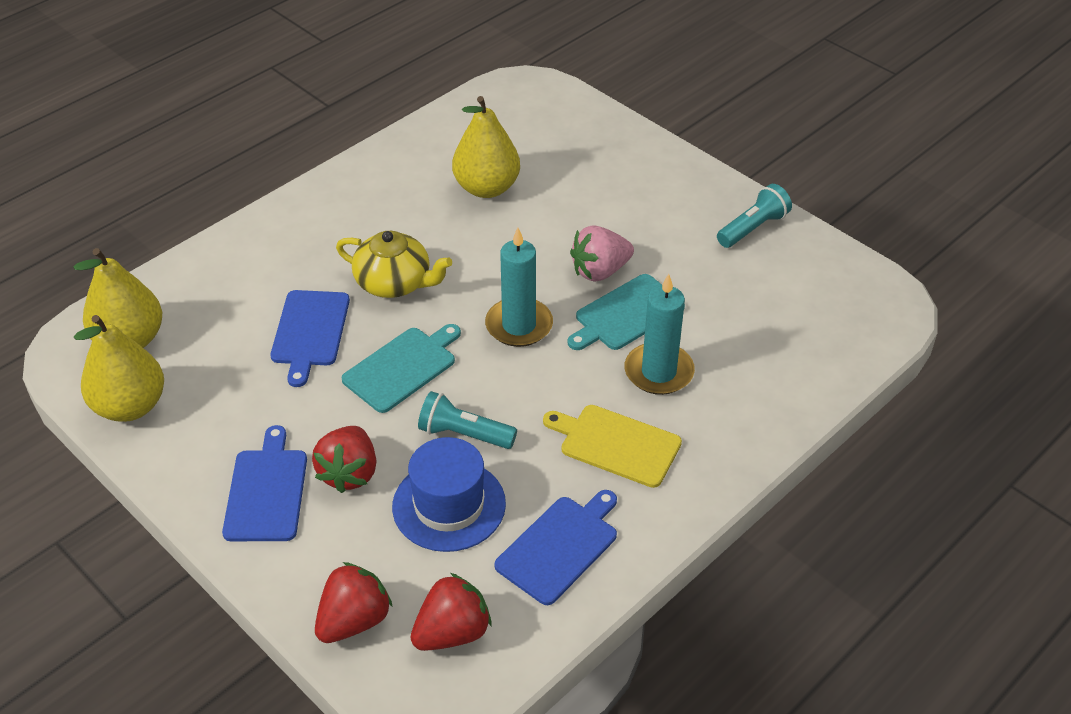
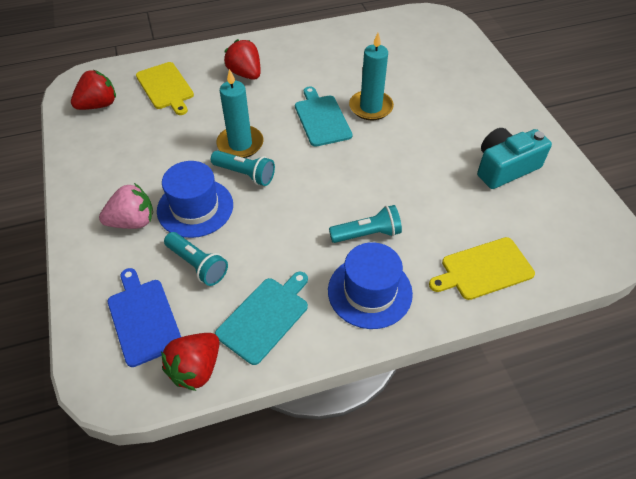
blue cutting board: [222,425,307,541] [270,290,350,387] [494,490,617,605] = 3 -> [108,268,181,367] = 1
blue hat: [392,437,506,552] = 1 -> [157,161,233,238] [328,242,413,329] = 2
turquoise camera: none = 0 -> [477,128,552,189] = 1
turquoise flashlight: [418,391,517,449] [717,184,792,248] = 2 -> [164,232,228,286] [211,150,275,186] [329,205,402,243] = 3
yellow cutting board: [543,405,682,488] = 1 -> [136,62,194,115] [429,237,535,300] = 2
yellow pear: [73,248,162,348] [74,315,164,422] [452,96,520,198] = 3 -> none = 0
yellow teapot: [336,231,452,298] = 1 -> none = 0

